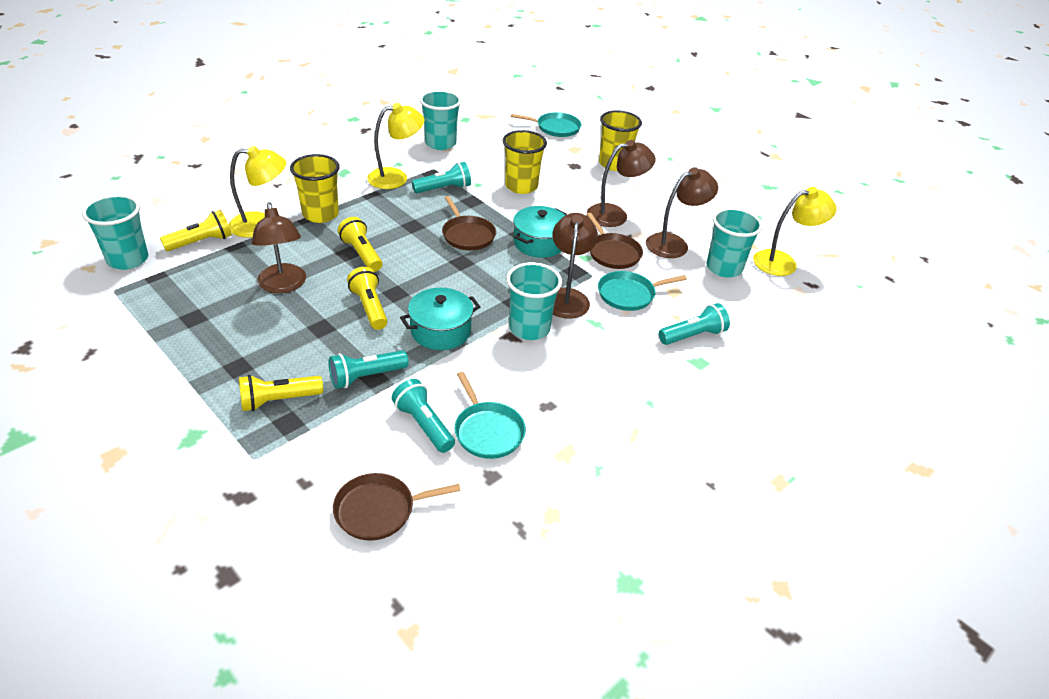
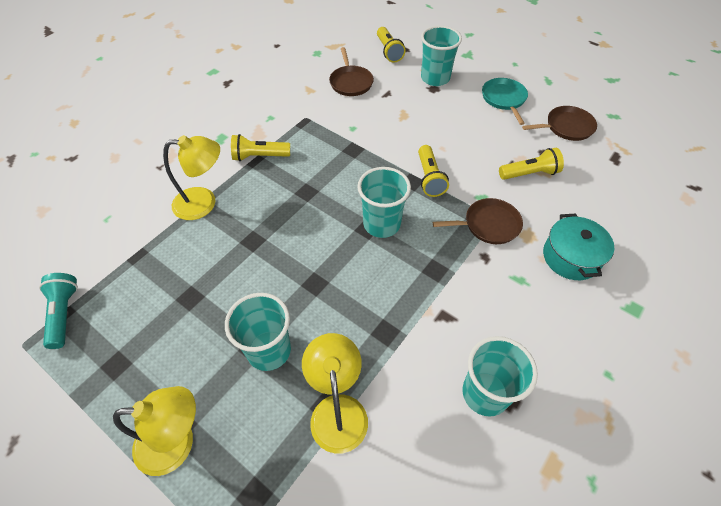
brown lamp: [252,202,306,293] [553,213,598,319] [587,140,656,227] [646,167,718,258] = 4 -> none = 0
turquoise flashlight: [329,350,409,389] [392,379,455,453] [412,162,471,193] [659,303,730,345] = 4 -> [39,273,78,349] = 1
turquoise pan: [455,372,526,459] [511,112,581,137] [598,271,687,311] = 3 -> [482,78,528,125] = 1
turquoise pot: [400,288,480,350] [513,206,567,258] = 2 -> [543,213,614,280] = 1
yellow cup: [290,154,340,223] [503,130,547,194] [599,110,642,171] = 3 -> none = 0

